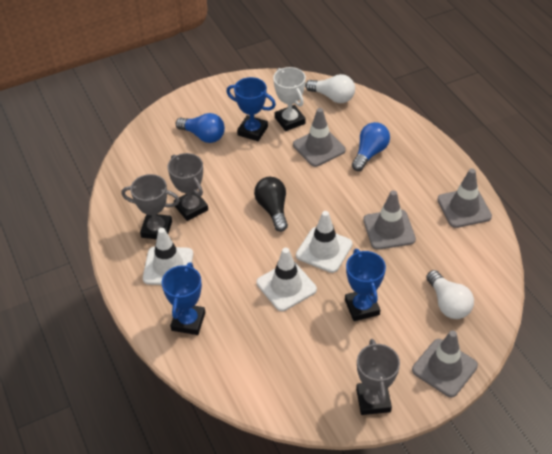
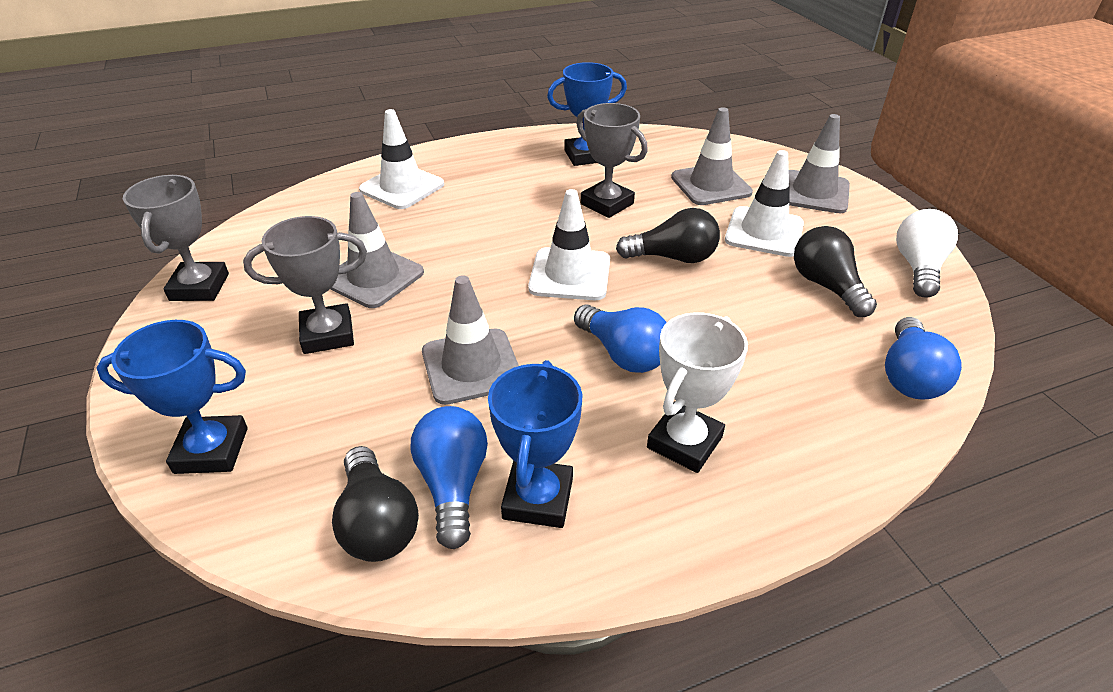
black light bulb: [254,177,288,232] = 1 -> [332,446,419,562] [616,208,720,263] [794,226,877,317] = 3
blue light bulb: [176,113,225,143] [352,122,390,171] = 2 -> [410,406,488,549] [574,304,667,373] [885,317,962,400] = 3
white light bulb: [305,74,355,103] [426,270,474,319] = 2 -> [896,209,958,297] = 1

